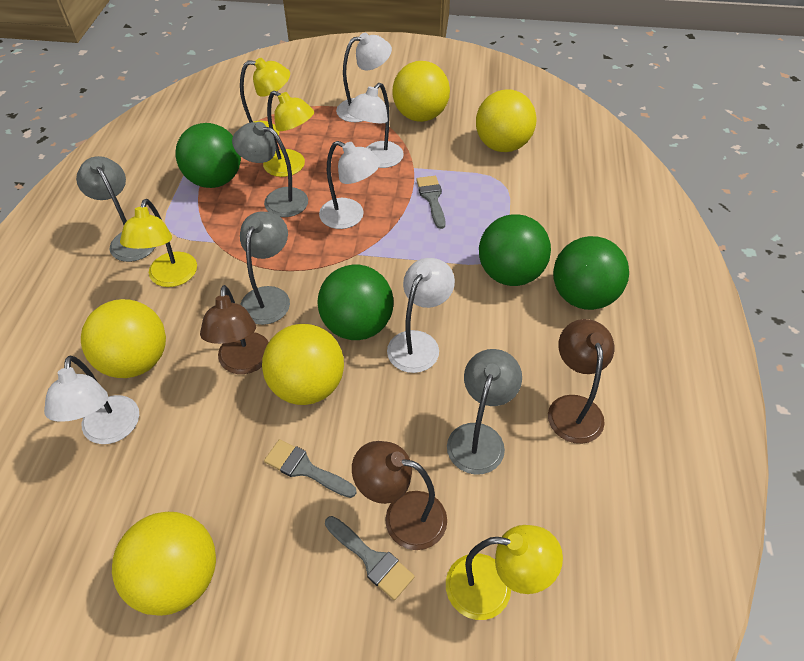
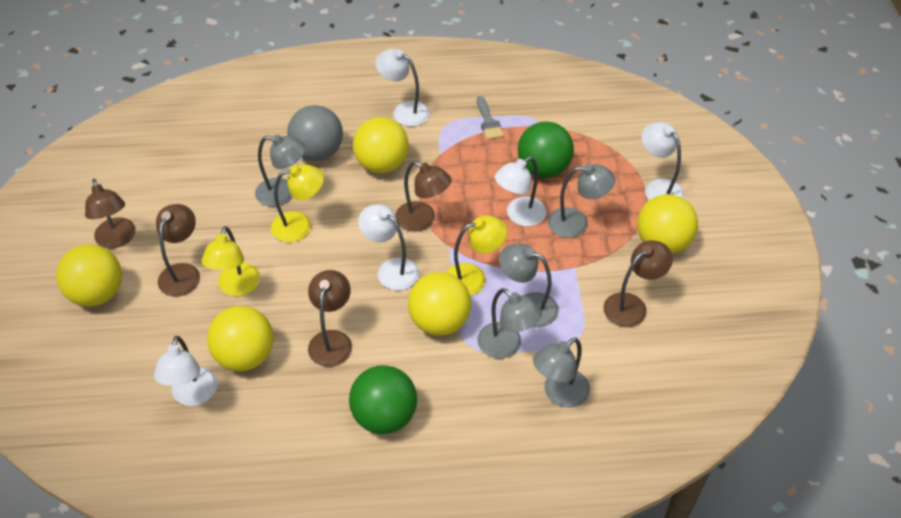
brown lamp: [200,285,269,374] [352,441,447,550] [548,319,614,444] = 3 -> [85,179,135,249] [156,204,200,297] [308,270,352,367] [395,161,451,232] [603,240,673,327] = 5
green ball: [176,123,241,188] [317,265,393,340] [479,214,551,286] [553,236,629,310] = 4 -> [349,365,417,434] [518,122,574,178] = 2
grey ball: none = 0 -> [287,105,343,161] = 1
grey brush: [264,439,357,498] [325,516,415,600] [416,176,446,229] = 3 -> [477,96,504,140] = 1
grey lamp: [76,156,155,262] [232,122,308,217] [240,212,290,325] [447,349,522,475] = 4 -> [255,134,306,207] [477,288,542,359] [499,243,559,327] [533,337,590,408] [548,164,615,238] = 5
yellow lamp: [120,199,197,287] [240,58,290,136] [263,91,314,177] [446,525,563,620] = 4 -> [202,226,260,296] [271,164,324,242] [446,215,507,296] = 3

